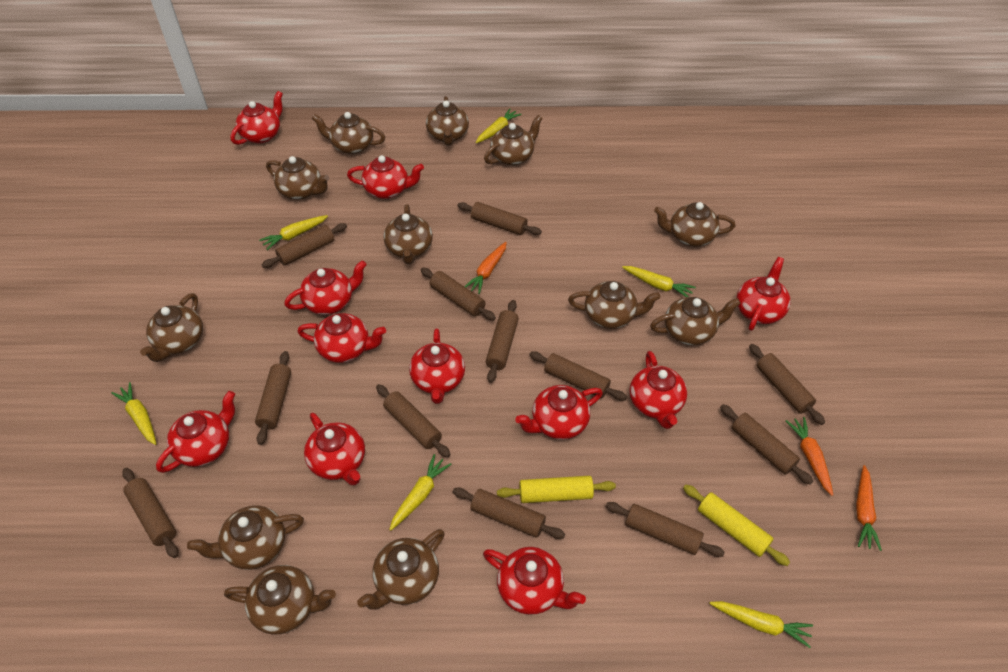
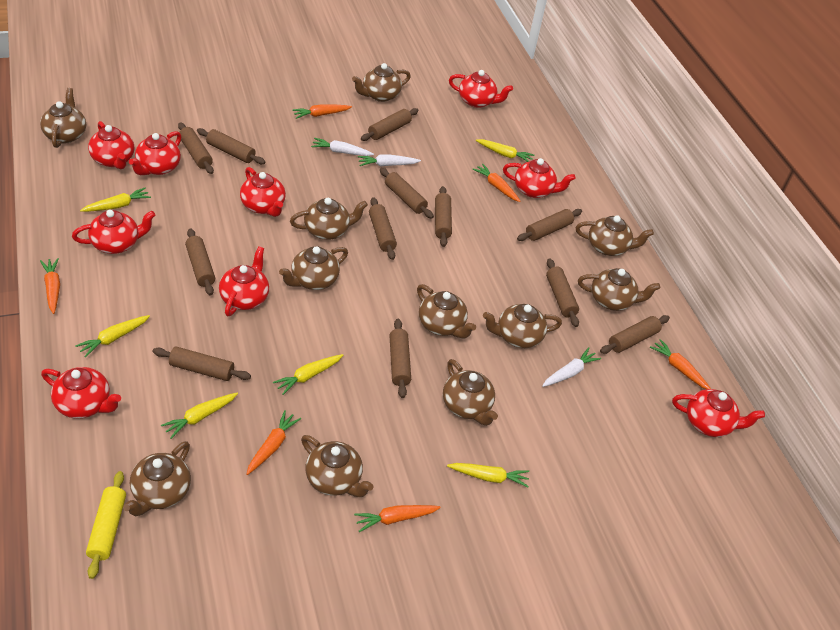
brown teapot: [140,293,203,362] [187,505,304,570] [224,565,336,635] [266,156,329,200] [312,112,385,154] [357,529,445,610] [383,204,433,264] [426,96,469,146] [484,115,543,166] [568,281,660,329] [650,297,741,345] [654,202,735,247] = 12 -> [40,88,86,148] [123,441,191,516] [279,246,348,290] [290,198,368,240] [301,435,373,497] [352,63,411,102] [417,284,476,338] [443,359,498,426] [483,304,562,348] [576,215,654,256] [578,268,660,311] = 11
orange carrot: [465,242,507,294] [786,417,833,496] [856,465,882,551] = 3 -> [40,258,60,314] [247,410,301,475] [292,104,352,119] [354,505,441,532] [472,164,521,202] [650,339,711,389] = 6
red teapot: [156,391,235,473] [230,91,283,145] [284,260,367,315] [297,313,386,363] [304,413,365,485] [347,155,424,199] [409,328,465,404] [483,547,586,615] [515,385,603,440] [629,351,687,429] [736,257,791,331] = 11 -> [41,367,121,418] [72,210,155,254] [88,121,134,169] [129,131,181,175] [219,246,269,316] [240,167,286,217] [449,70,513,108] [503,158,575,198] [672,389,765,437] = 9
white carrot: none = 0 -> [311,138,374,156] [358,154,421,167] [542,348,601,387] = 3
yellow rolling pin: [497,476,616,503] [683,485,790,566] = 2 -> [86,471,126,579] = 1

